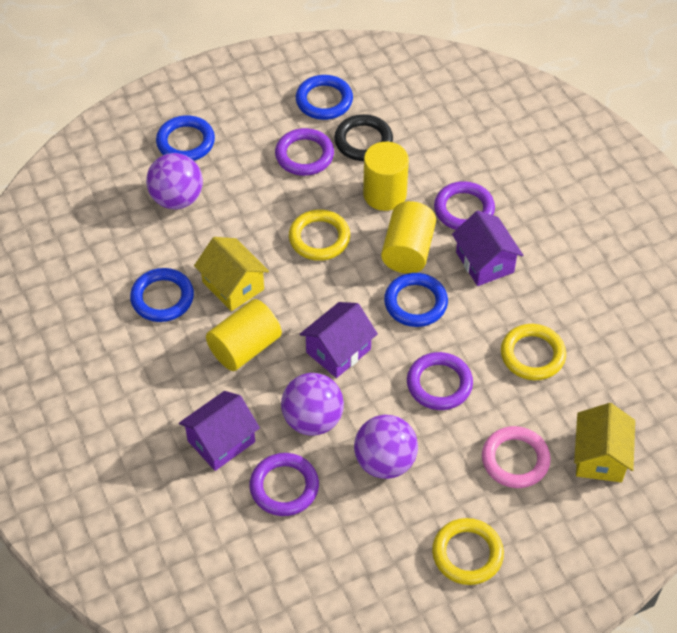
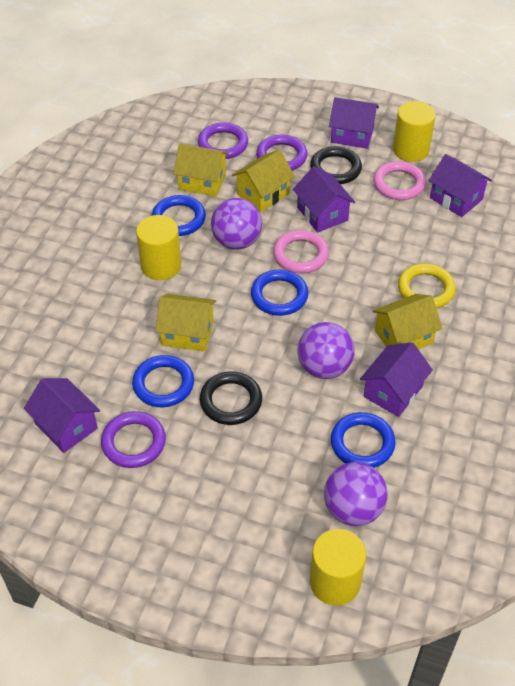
black ring: [334,114,393,161] = 1 -> [200,371,262,425] [310,146,362,184] = 2
pink ring: [482,426,551,488] = 1 -> [273,230,329,273] [373,161,426,200] = 2
purple house: [179,391,260,471] [300,302,378,378] [452,211,523,286] = 3 -> [24,378,100,453] [293,166,355,233] [329,97,379,149] [360,342,433,417] [428,154,492,217] = 5
purple ring: [250,453,319,516] [275,128,334,176] [407,352,473,410] [434,181,495,230] = 4 -> [101,411,166,468] [198,122,248,159] [256,135,307,170] = 3
yellow house: [194,237,269,311] [574,403,635,482] = 2 -> [155,294,216,352] [174,144,229,197] [232,150,295,212] [373,294,443,349] = 4
yellow ring: [289,210,350,261] [432,518,504,585] [501,324,566,380] = 3 -> [398,263,456,308] = 1

